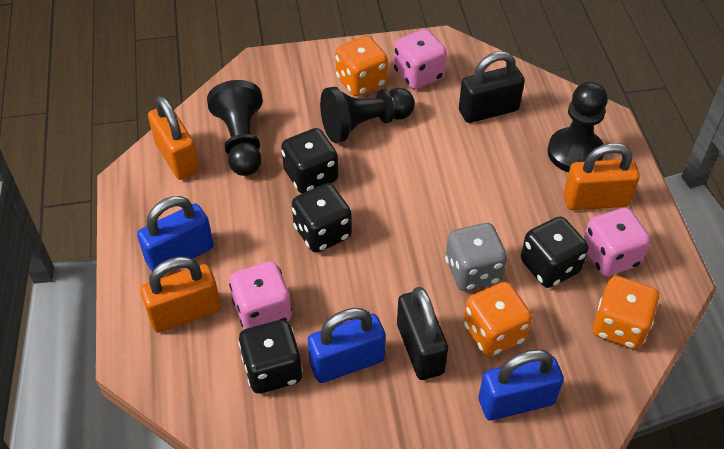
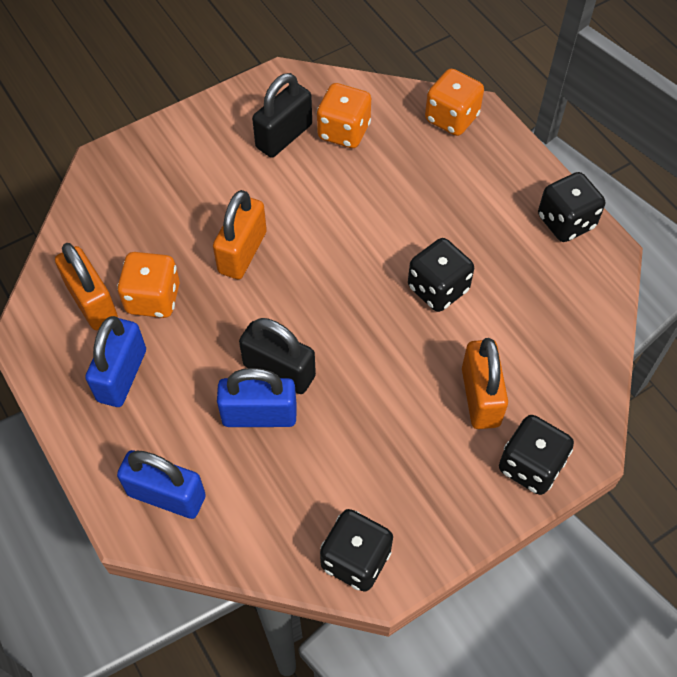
black pawn: [207,80,263,176] [320,87,415,143] [548,82,608,172] = 3 -> none = 0
grey dice: [445,223,507,291] = 1 -> none = 0
pink dice: [229,261,292,329] [394,29,447,89] [584,208,650,276] = 3 -> none = 0

